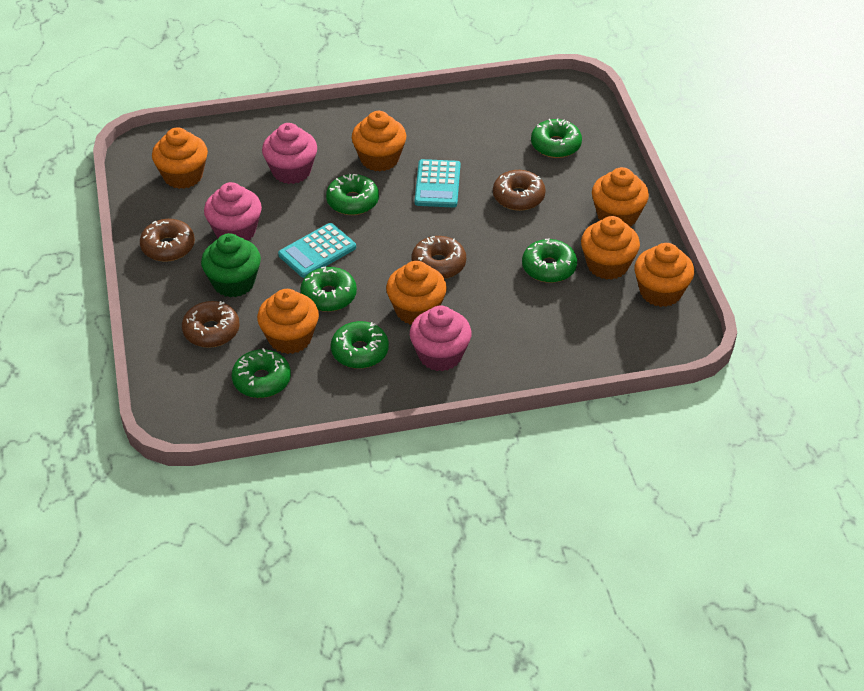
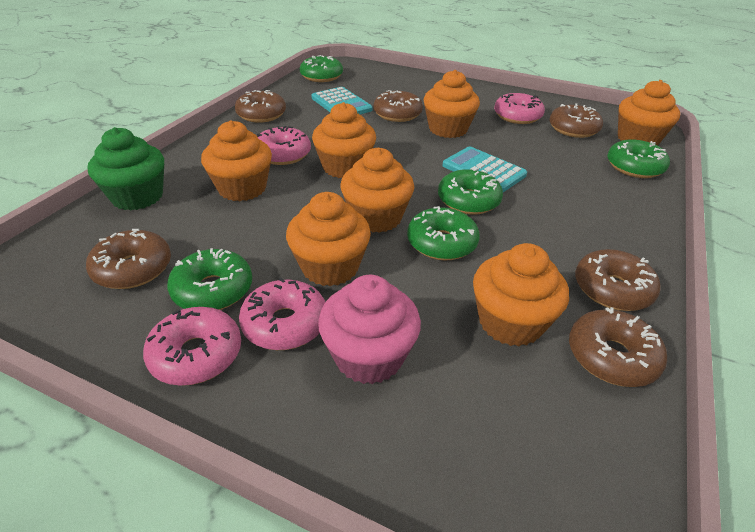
brown donut: [140,219,195,262] [182,301,240,348] [411,236,466,279] [493,170,546,211] = 4 -> [86,229,171,289] [235,90,286,123] [374,90,423,122] [549,103,603,138] [569,307,667,387] [575,249,661,311] = 6
green donut: [232,348,291,398] [300,266,357,312] [326,174,379,215] [331,321,389,369] [522,238,577,283] [531,119,582,158] = 6 -> [167,248,252,310] [300,55,343,82] [407,206,480,261] [438,168,503,215] [607,139,670,178] = 5
pink cupcake: [204,182,262,241] [262,123,317,184] [410,306,472,371] = 3 -> [318,275,421,384] = 1
pink donut: none = 0 -> [143,307,241,386] [239,278,325,350] [257,126,311,165] [494,93,545,124] = 4

